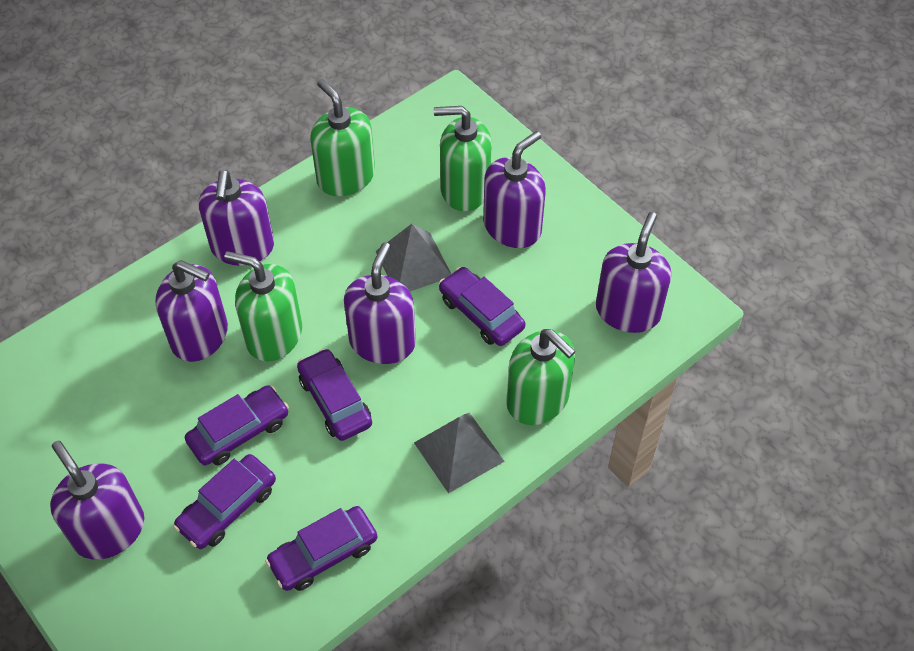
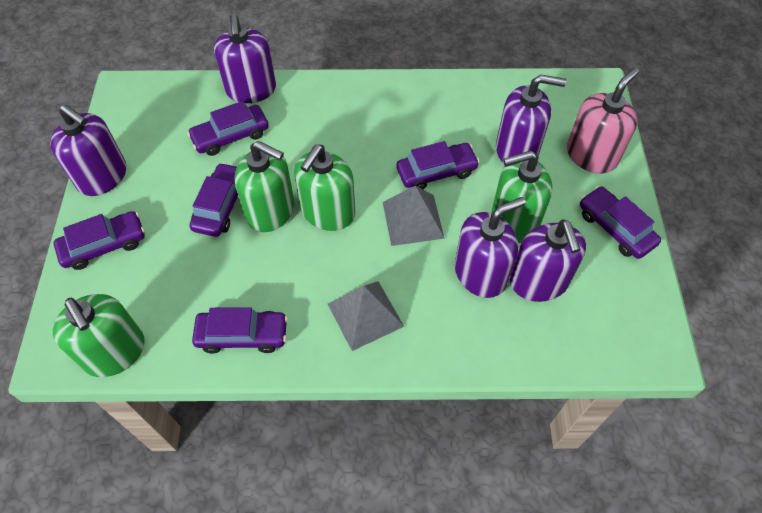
pink soap dispenser: none = 0 -> [567,68,639,173] = 1
purple car: [173,454,276,549] [185,385,289,465] [265,506,377,591] [297,348,372,441] [439,267,525,346] = 5 -> [54,211,145,270] [187,101,269,156] [189,163,238,237] [192,307,288,353] [396,141,480,189] [580,186,661,259] = 6
purple soap dispenser: [50,441,144,559] [155,260,228,362] [199,170,274,266] [344,243,416,364] [483,131,546,248] [596,212,671,333] = 6 -> [50,105,126,196] [214,14,276,103] [455,197,526,298] [496,75,566,164] [510,220,586,302] = 5

